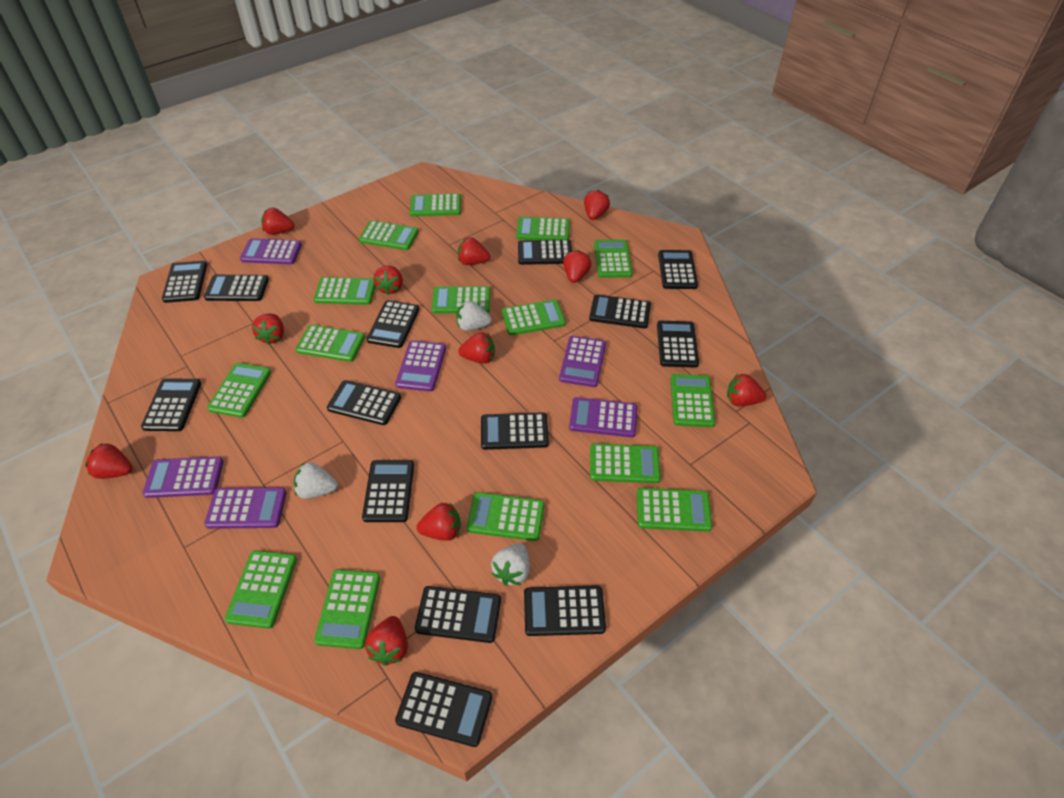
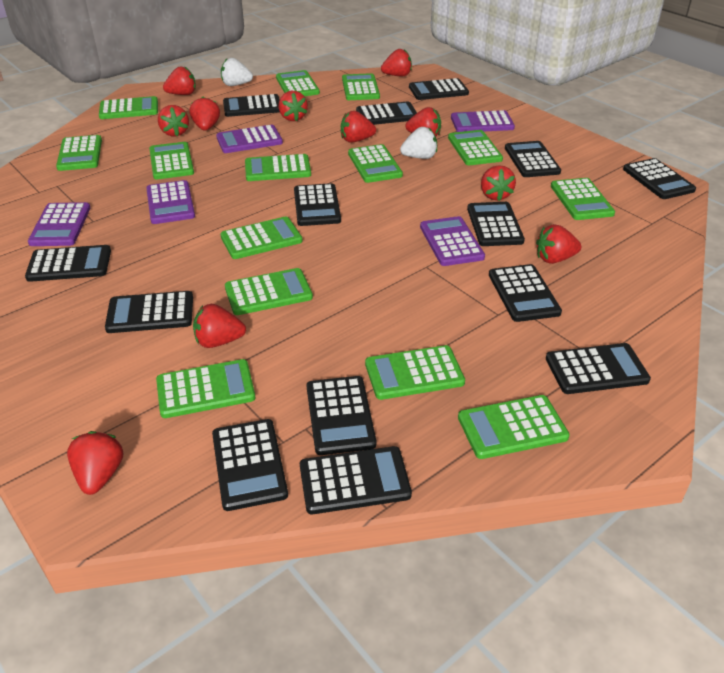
green calculator: [207,363,271,418] [225,550,297,629] [295,325,365,362] [314,277,375,305] [314,569,380,649] [359,220,419,250] [410,193,461,216] [432,286,490,314] [466,492,544,541] [502,300,566,335] [516,217,570,240] [590,444,661,483] [594,239,632,278] [637,488,712,532] [670,374,715,427] = 15 -> [56,135,102,171] [99,96,158,119] [149,142,194,180] [156,359,255,418] [220,216,302,259] [225,268,313,315] [245,154,311,181] [276,70,320,96] [342,73,380,100] [348,144,403,183] [365,345,465,400] [448,130,503,165] [458,395,570,459] [551,178,615,220] = 14
purple calculator: [143,457,224,498] [204,487,287,529] [240,238,302,264] [395,340,446,391] [559,336,606,387] [569,397,638,437] = 6 -> [28,202,90,246] [146,180,195,224] [216,125,283,153] [420,216,485,266] [451,110,515,132] = 5
white strawberry: [294,462,338,499] [456,301,492,331] [491,543,530,586] = 3 -> [221,58,253,86] [400,127,437,159] = 2

